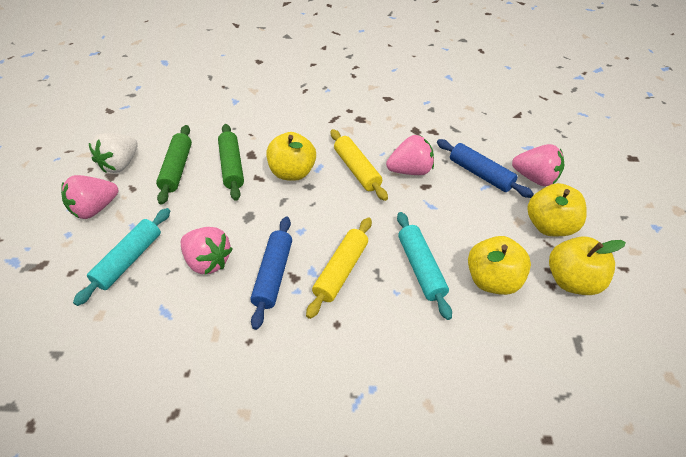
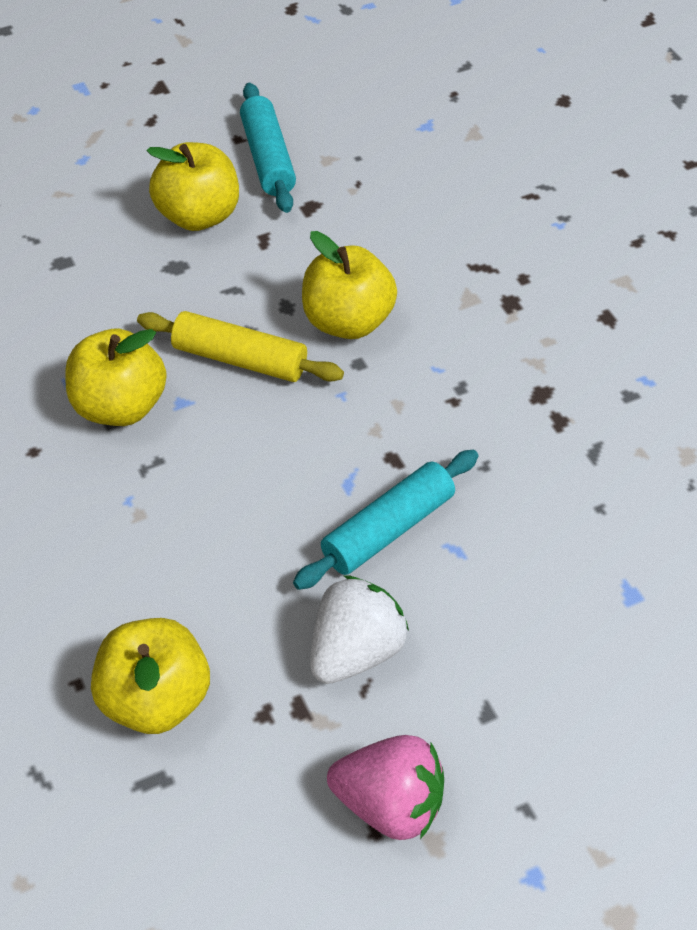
blue rolling pin: [250,217,292,330] [437,139,534,198] = 2 -> none = 0
green rolling pin: [156,125,192,205] [218,124,244,201] = 2 -> none = 0
pink strawberry: [61,175,118,219] [181,227,232,274] [386,135,434,175] [512,144,564,186] = 4 -> [327,735,444,840] = 1
yellow rolling pin: [306,217,372,319] [331,129,388,201] = 2 -> [137,311,344,382] = 1

